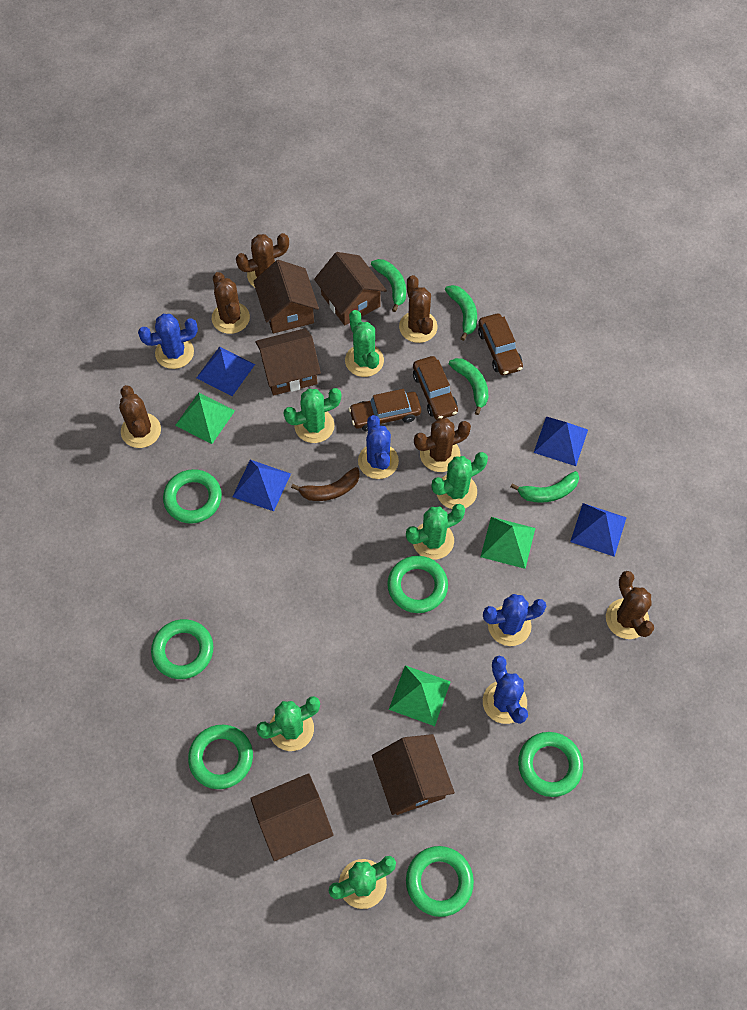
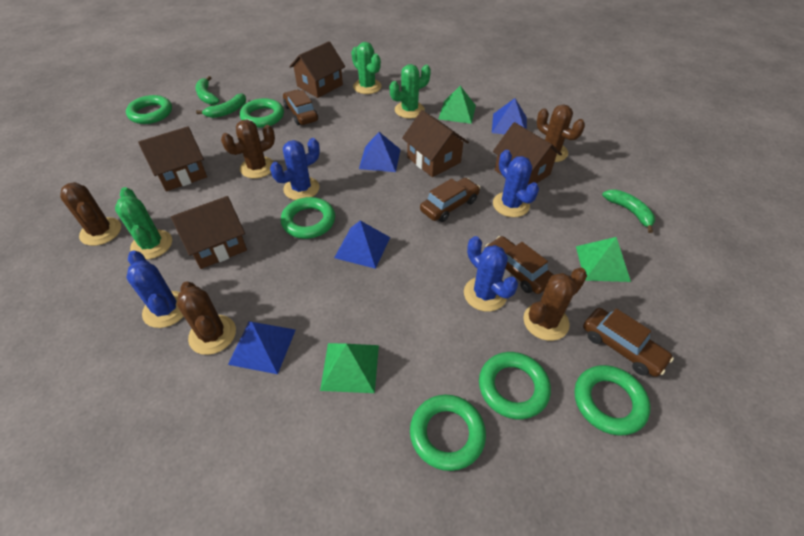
brown banana: [291,467,360,501] = 1 -> none = 0
brown cactus: [119,385,161,448] [212,272,250,334] [236,233,289,288] [399,275,438,343] [414,418,471,472] [606,571,654,639] = 6 -> [60,182,121,246] [177,282,236,355] [221,120,275,178] [523,268,587,341] [537,105,585,162] = 5
brown car: [348,389,421,431] [413,356,458,420] [478,314,523,375] = 3 -> [283,90,318,125] [420,178,480,222] [486,236,554,294] [583,308,674,377] = 4
green banana: [371,259,406,312] [445,285,477,341] [449,358,488,415] [511,471,579,503] = 4 -> [195,76,220,105] [196,93,246,118] [602,189,655,233] = 3
green cactus: [256,696,320,751] [283,388,341,443] [329,856,396,909] [345,310,384,377] [406,504,465,560] [431,452,488,509] = 6 -> [115,187,172,259] [351,42,382,94] [390,64,431,119] = 3

